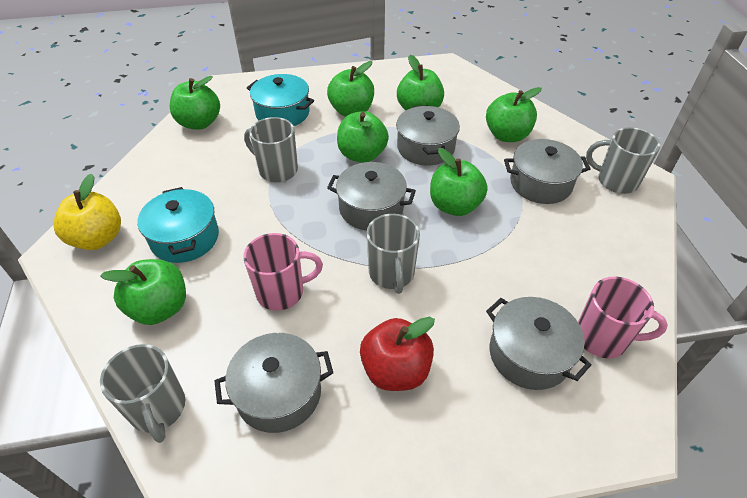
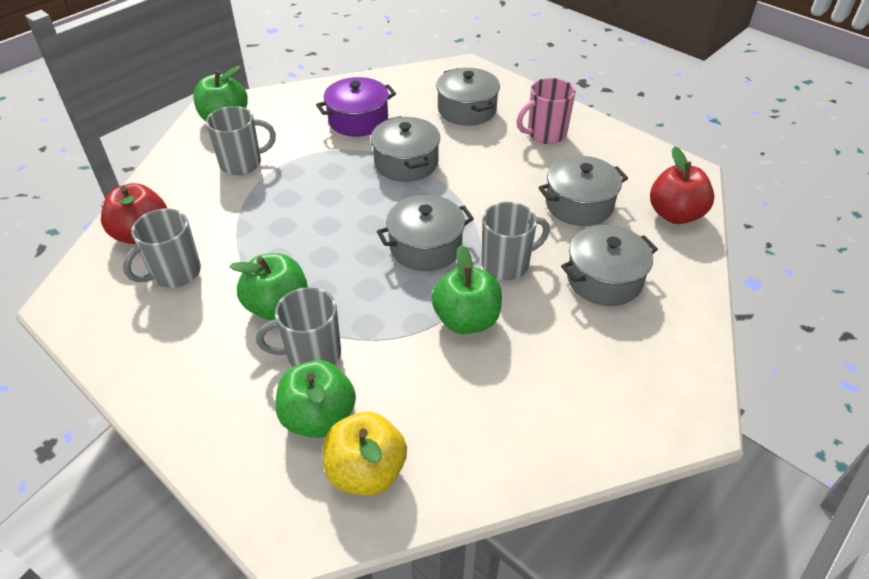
green apple: [100,259,186,325] [170,76,220,130] [327,61,374,117] [337,111,389,163] [397,55,444,110] [430,148,488,216] [486,87,542,142] = 7 -> [194,66,248,121] [229,253,308,320] [276,360,356,438] [432,245,502,334] = 4
pink mug: [243,233,323,311] [578,277,668,359] = 2 -> [517,78,576,144] = 1
purple pot: none = 0 -> [316,77,396,137] = 1
red apple: [360,317,435,391] = 1 -> [101,183,167,244] [650,146,714,224] = 2
turquoise pot: [137,187,219,263] [247,74,314,126] = 2 -> none = 0

